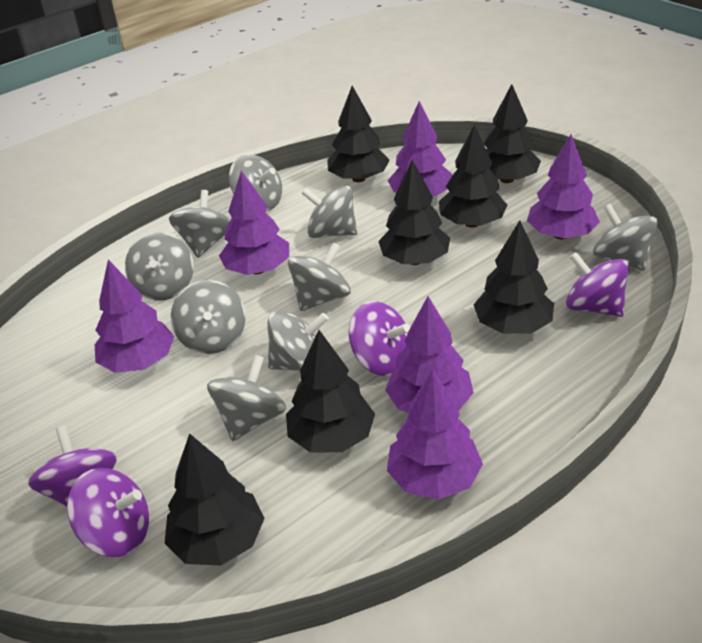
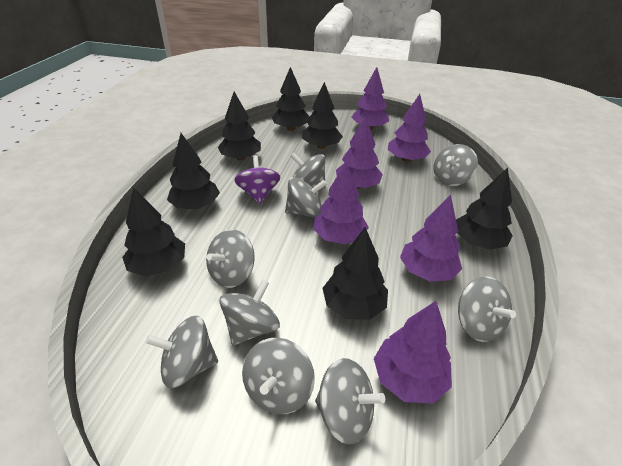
purple spinning top: [28,425,117,507] [67,468,149,557] [348,301,410,376] [566,252,629,317] = 4 -> [234,155,280,204] = 1

